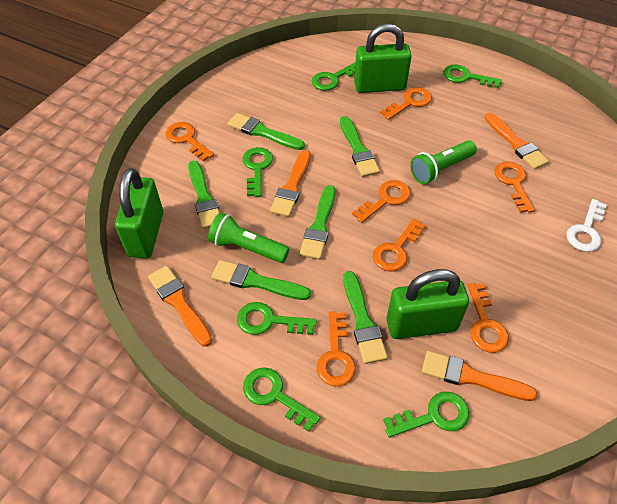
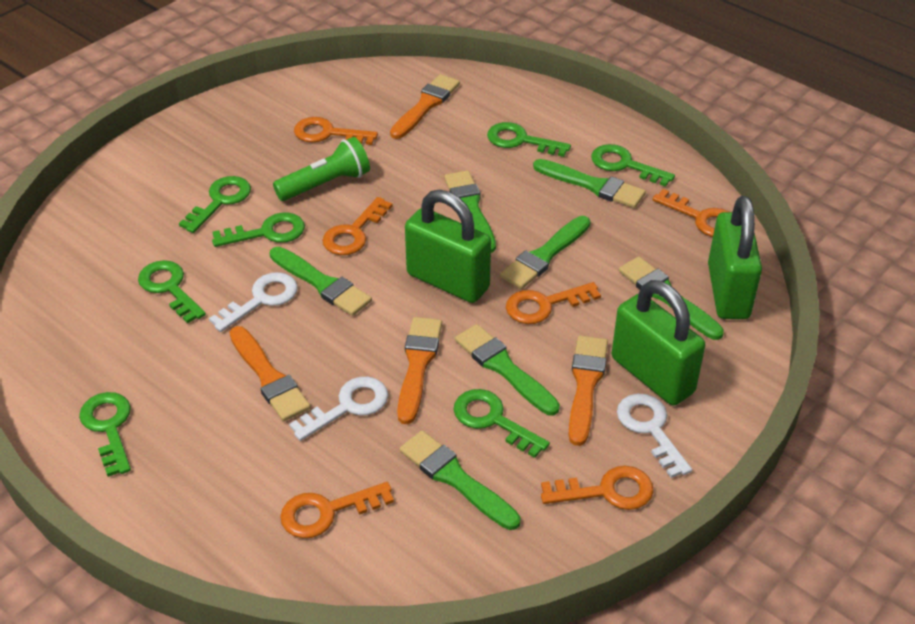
green brush: [188,161,220,229] [211,260,311,300] [227,113,305,150] [300,185,335,260] [340,116,380,177] [343,271,388,364] = 6 -> [269,247,372,316] [400,430,521,530] [444,170,496,253] [455,324,560,415] [500,216,590,289] [533,159,646,208] [619,256,724,340] = 7
green flashlight: [208,212,289,263] [410,140,477,184] = 2 -> [273,137,370,201] = 1
green key: [237,302,317,335] [243,147,273,197] [243,367,321,432] [312,62,356,90] [383,392,469,437] [443,65,502,88] = 6 -> [79,392,131,477] [138,260,206,323] [179,176,251,233] [212,213,305,247] [454,389,550,458] [487,122,571,157] [591,144,675,187] = 7
orange key: [166,122,214,161] [317,311,356,387] [352,180,411,223] [373,218,426,272] [381,87,432,120] [468,283,509,353] [495,162,535,213] = 7 -> [280,482,394,538] [294,117,378,145] [322,197,392,255] [506,282,601,324] [541,466,654,510] [652,189,729,237] = 6
white key: [566,199,607,252] = 1 -> [209,272,298,332] [289,377,388,441] [617,394,692,478] = 3

